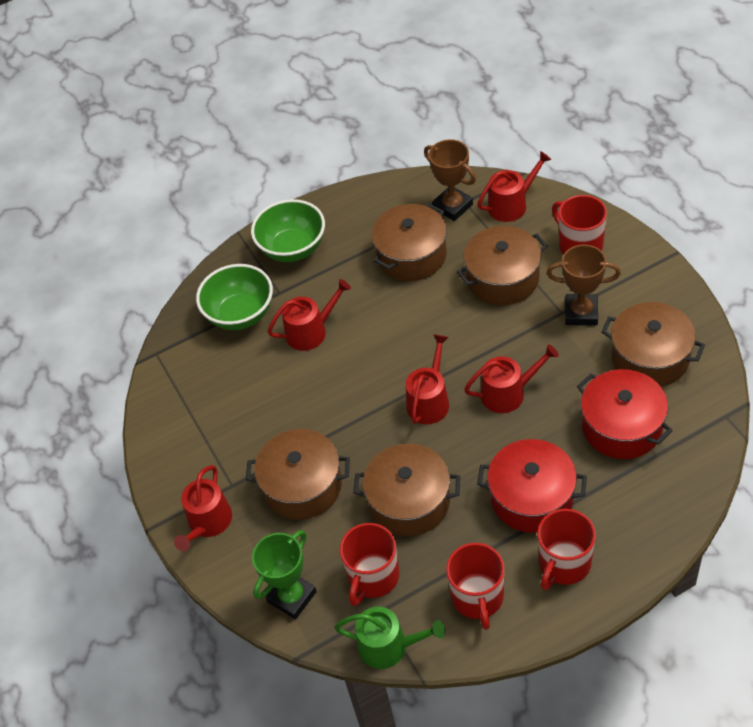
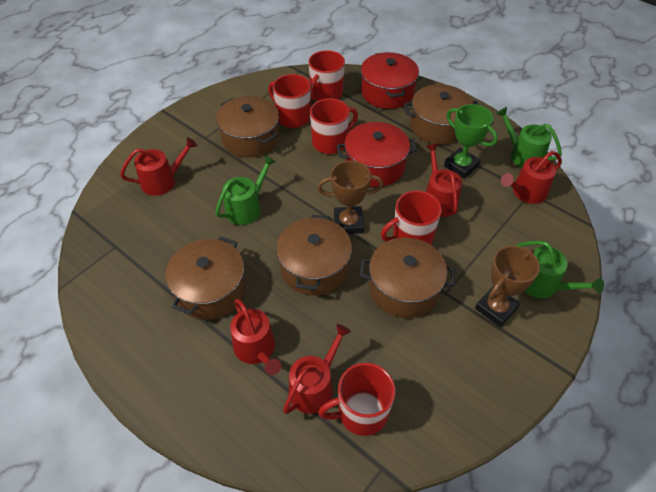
green bowl: [196,264,273,330] [251,199,325,262] = 2 -> none = 0
green watering can: [334,607,445,669] = 1 -> [215,156,276,225] [496,107,562,168] [515,241,604,298] = 3
red mug: [340,523,399,606] [446,543,505,630] [537,509,596,590] [552,195,607,255] = 4 -> [268,74,311,128] [309,50,345,101] [310,99,358,154] [318,363,395,436] [381,191,442,245] = 5

